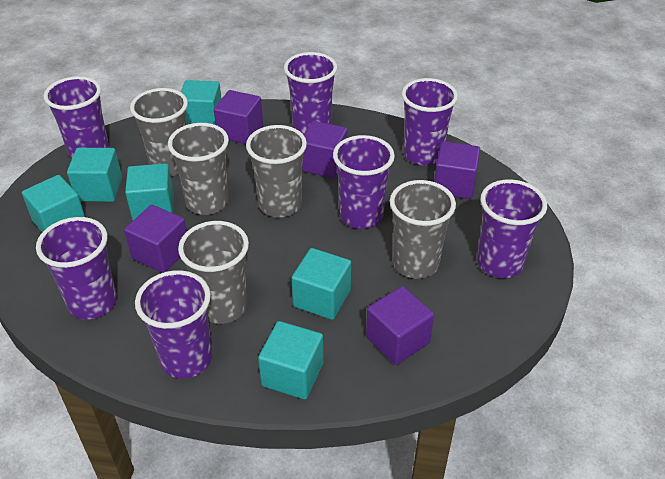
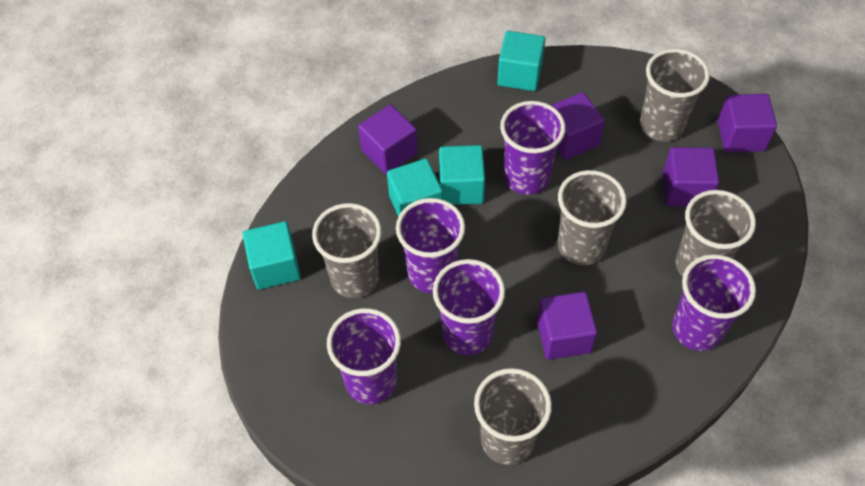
purple cup: [36,217,117,320] [44,76,109,159] [135,270,213,379] [284,52,337,135] [333,135,395,229] [401,78,458,165] [477,179,547,278] = 7 -> [327,308,401,404] [396,198,465,293] [433,259,505,355] [500,101,566,195] [672,254,756,351] = 5
turquoise cube: [22,175,85,232] [67,148,122,202] [125,163,174,220] [181,80,222,125] [258,321,323,399] [291,248,351,320] = 6 -> [242,221,301,290] [387,159,443,217] [439,145,485,205] [497,31,545,91] = 4

